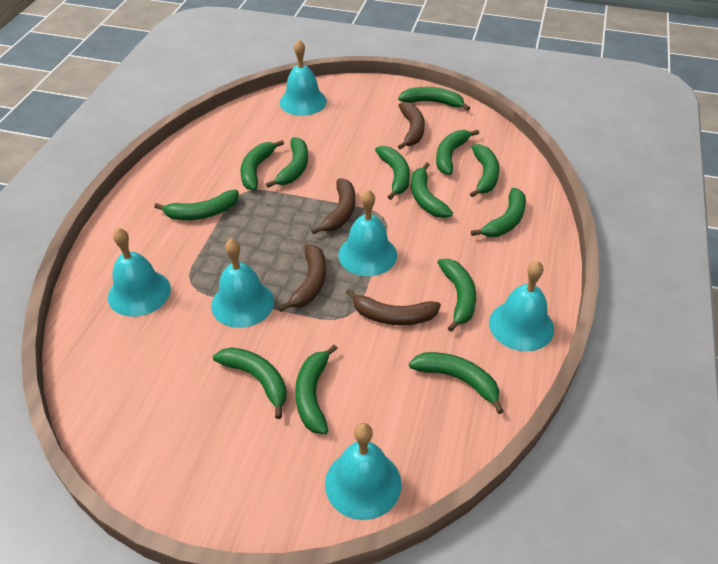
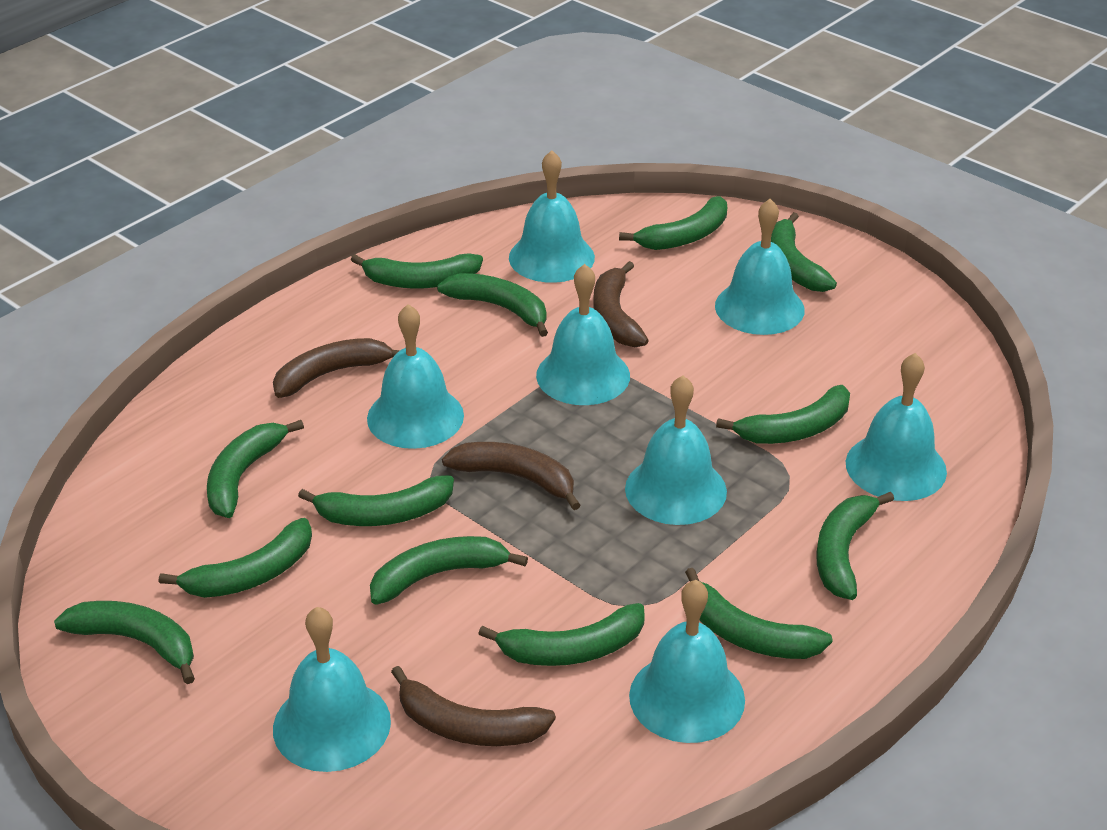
turquoise bell: [108,228,171,317] [211,238,274,328] [280,40,327,116] [325,423,402,520] [338,189,397,276] [489,261,554,351] = 6 -> [273,607,391,772] [367,304,464,449] [509,150,595,283] [536,264,630,405] [625,375,727,525] [629,580,745,743] [715,199,805,335] [846,353,947,501] = 8

